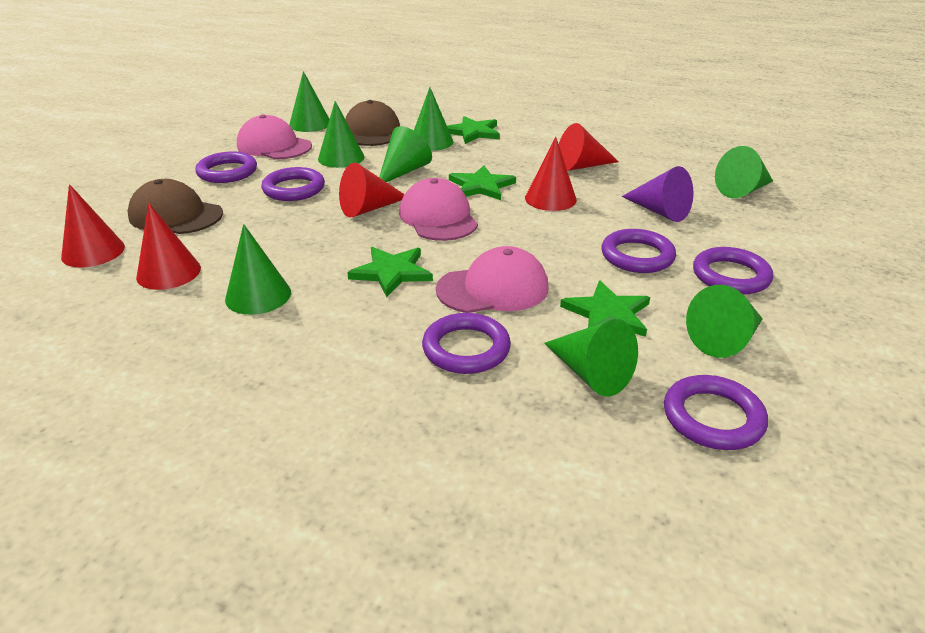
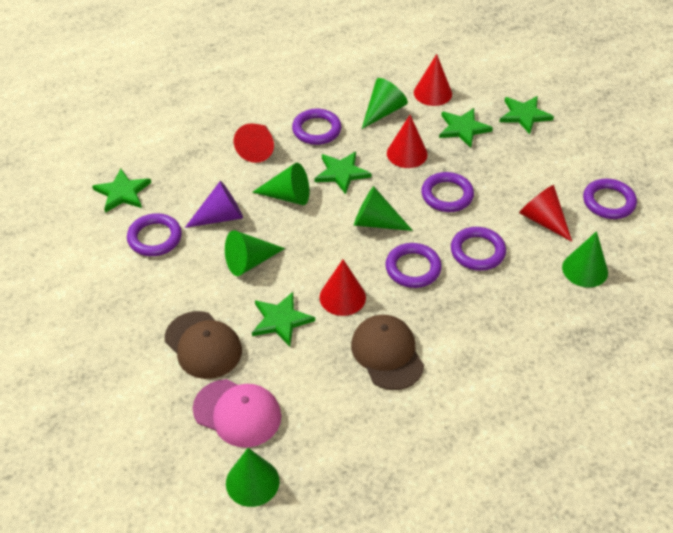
green cone: [225,224,291,315] [289,71,329,132] [318,101,364,168] [379,126,432,182] [414,87,453,151] [544,319,638,396] [686,285,763,358] [715,146,773,198] = 8 -> [225,230,285,276] [226,448,280,507] [252,163,309,205] [354,186,413,231] [362,78,408,129] [562,231,608,287] = 6
green star: [347,247,433,297] [447,116,500,144] [449,165,516,200] [560,281,650,337] = 4 -> [92,168,151,213] [252,292,315,346] [314,152,371,194] [439,108,493,148] [499,96,554,134] = 5
pink cap: [237,114,312,159] [399,178,478,241] [436,246,548,313] = 3 -> [193,379,281,448] = 1

